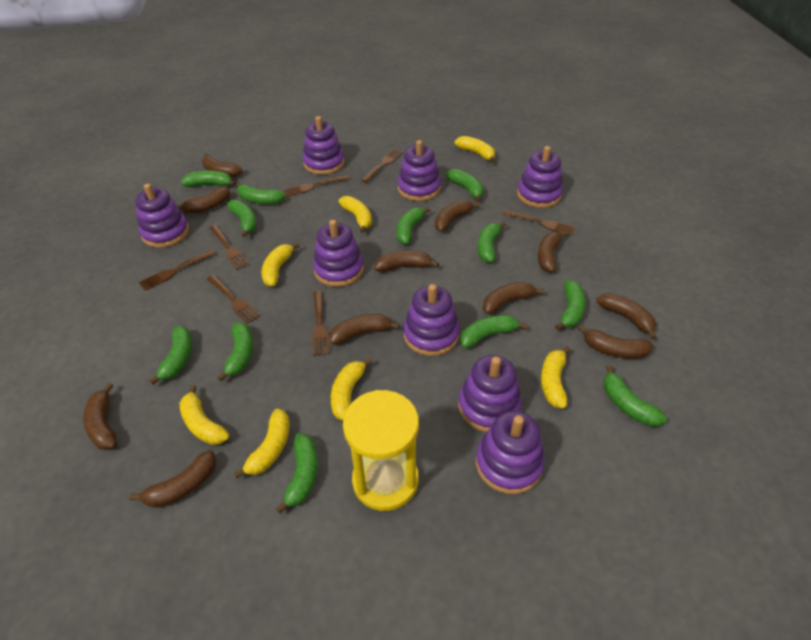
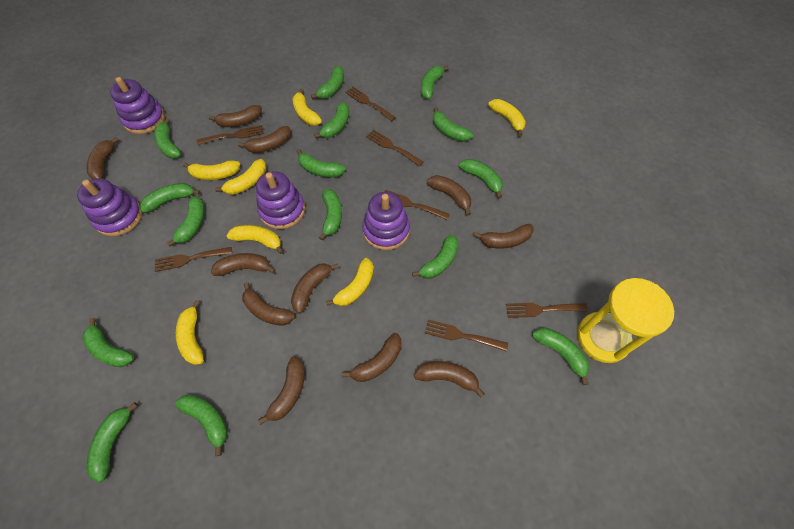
green banana: [149,326,192,385] [181,171,236,187] [217,322,253,381] [227,200,257,237] [236,182,285,204] [276,434,318,514] [397,207,431,245] [446,169,484,202] [460,315,527,348] [478,222,506,263] [555,280,586,330] [604,365,667,426] = 12 -> [82,318,134,367] [86,402,138,482] [140,183,201,213] [154,118,181,159] [167,196,205,247] [175,394,228,456] [296,149,346,177] [311,66,344,99] [314,102,349,138] [319,189,342,240] [412,234,459,278] [421,66,449,99] [433,107,473,142] [459,159,503,199] [532,328,589,385] = 15
purple stacking toy: [135,184,189,248] [303,116,345,175] [313,220,364,287] [397,140,441,201] [403,284,460,356] [458,355,522,432] [476,411,545,494] [517,146,563,208] = 8 -> [77,178,142,236] [110,77,165,134] [256,171,305,229] [362,192,410,250] = 4

